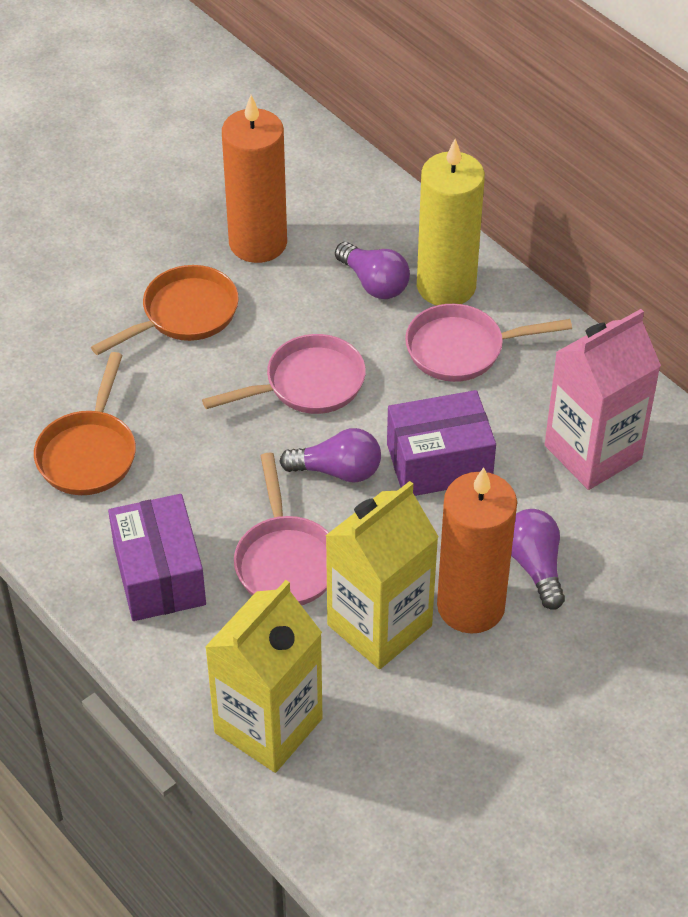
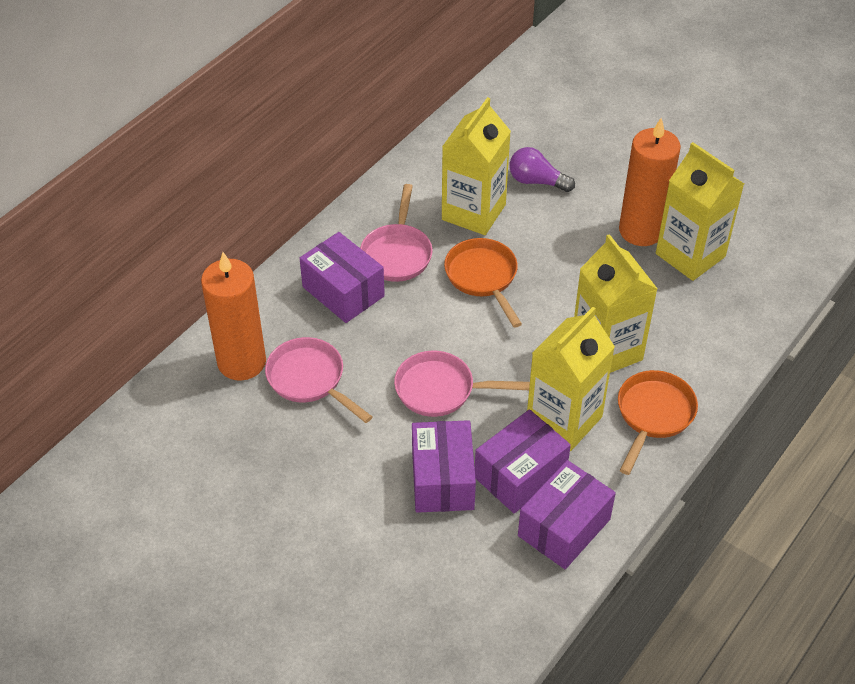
pink carton: [545,309,661,490] = 1 -> none = 0
purple box: [108,494,206,621] [387,390,496,496] = 2 -> [299,232,385,323] [412,420,476,513] [475,409,571,513] [518,460,616,569] = 4
purple light bulb: [279,428,381,483] [335,242,410,299] [511,509,565,610] = 3 -> [509,147,575,192] = 1
yellow candle: [417,139,485,305] = 1 -> none = 0
yellow carton: [205,580,322,773] [325,481,439,669] = 2 -> [442,97,511,235] [527,307,615,451] [574,234,658,373] [656,142,744,281] = 4

